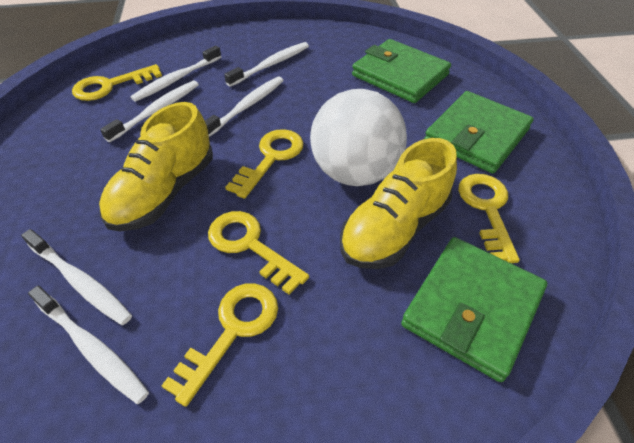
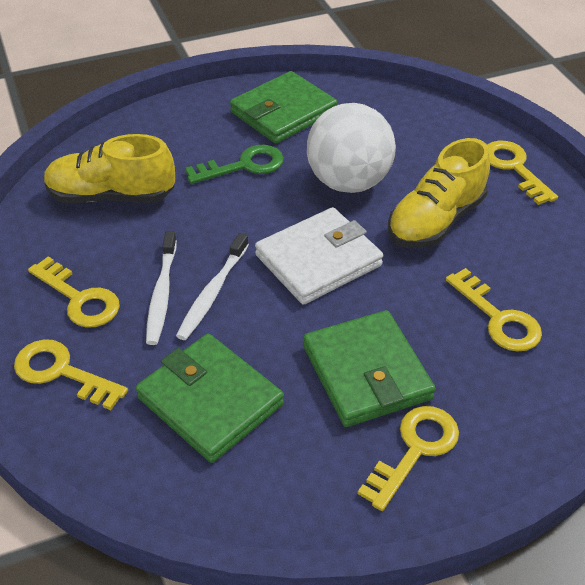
green key: none = 0 -> [185,145,284,184] = 1
white toothbrush: [21,229,132,325] [28,285,149,404] [100,80,199,142] [131,45,221,102] [205,77,284,137] [224,42,309,87] = 6 -> [146,231,177,345] [176,233,249,340] = 2
white wallet: none = 0 -> [255,207,383,305] = 1

